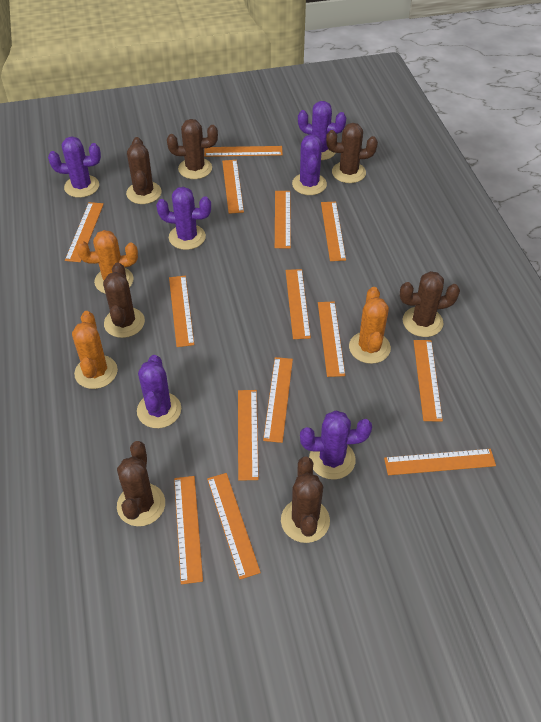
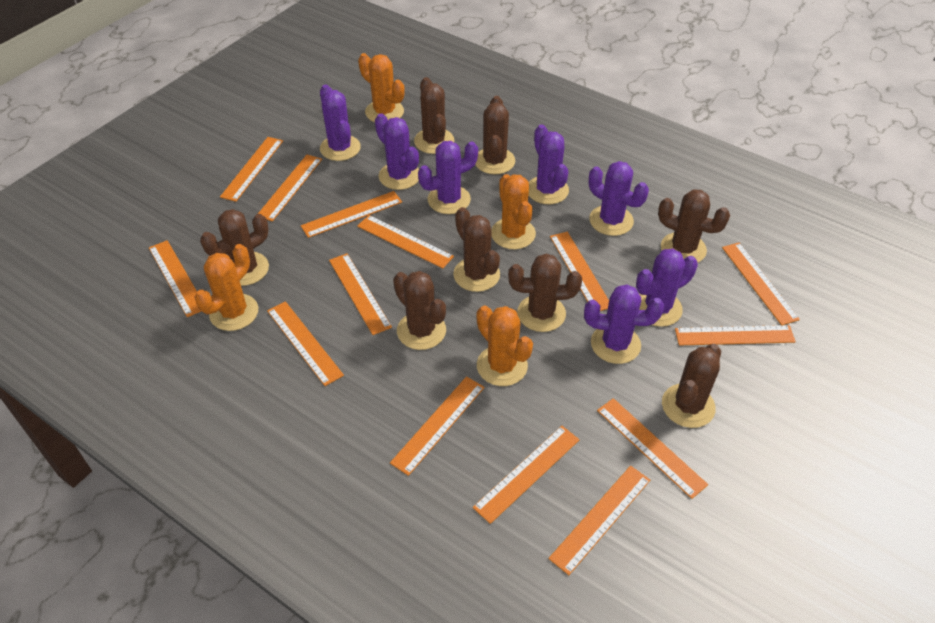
brown cactus: [103,262,145,338] [117,441,165,526] [126,137,162,204] [167,119,218,179] [281,457,330,543] [326,123,378,183] [400,271,460,337] = 7 -> [200,209,269,286] [393,271,446,350] [414,77,454,154] [453,207,500,292] [475,96,515,174] [508,254,582,332] [658,189,730,263] [662,344,721,428] = 8
orange cactus: [72,311,118,389] [76,230,138,294] [349,287,391,364] = 3 -> [194,244,258,331] [358,53,405,122] [477,306,533,386] [491,174,536,249] = 4
purple cactus: [48,137,101,198] [137,355,181,428] [156,187,211,250] [292,134,327,195] [298,101,346,160] [300,410,372,480] = 6 -> [320,85,361,161] [375,113,419,190] [418,141,478,214] [529,124,569,204] [584,285,664,364] [589,161,649,236] [636,249,698,327] = 7

